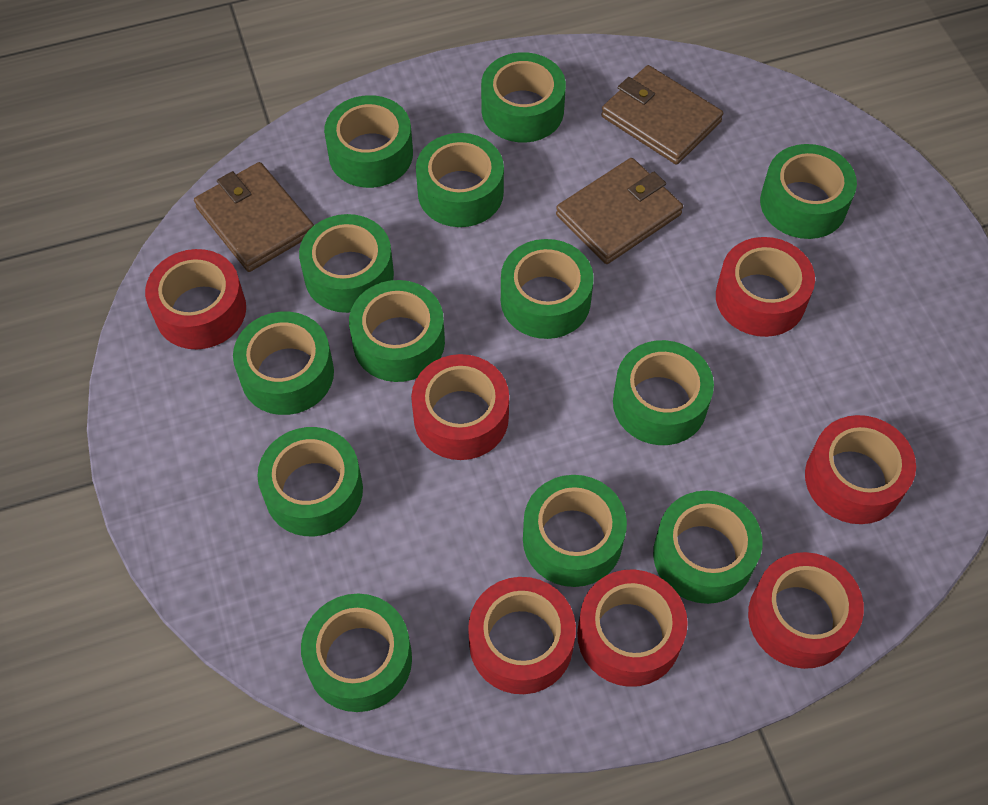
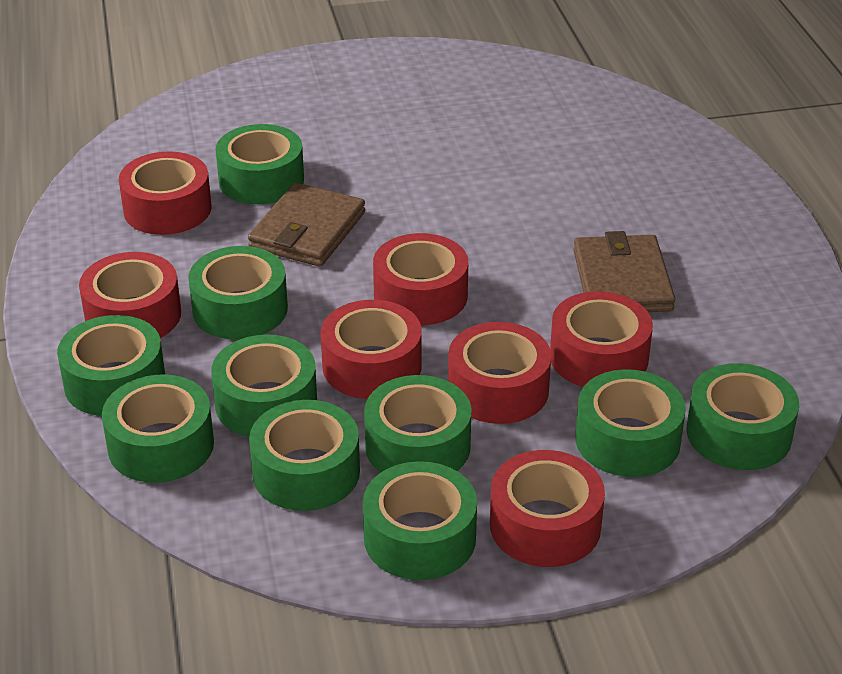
brown wallet: [194,162,314,272] [556,158,683,264] [601,65,723,165] = 3 -> [248,183,365,267] [573,231,675,312] = 2
green tape: [233,312,334,415] [258,427,363,536] [299,214,394,313] [301,594,412,712] [324,95,413,188] [349,280,445,382] [416,133,504,227] [481,52,566,143] [501,239,594,339] [523,475,627,587] [613,340,714,445] [653,491,762,604] [760,144,857,239] = 13 -> [57,315,165,416] [102,375,214,483] [188,246,288,339] [211,335,317,437] [216,124,304,204] [249,400,360,511] [363,461,477,580] [364,375,472,472] [575,369,686,477] [686,363,799,470] = 10

